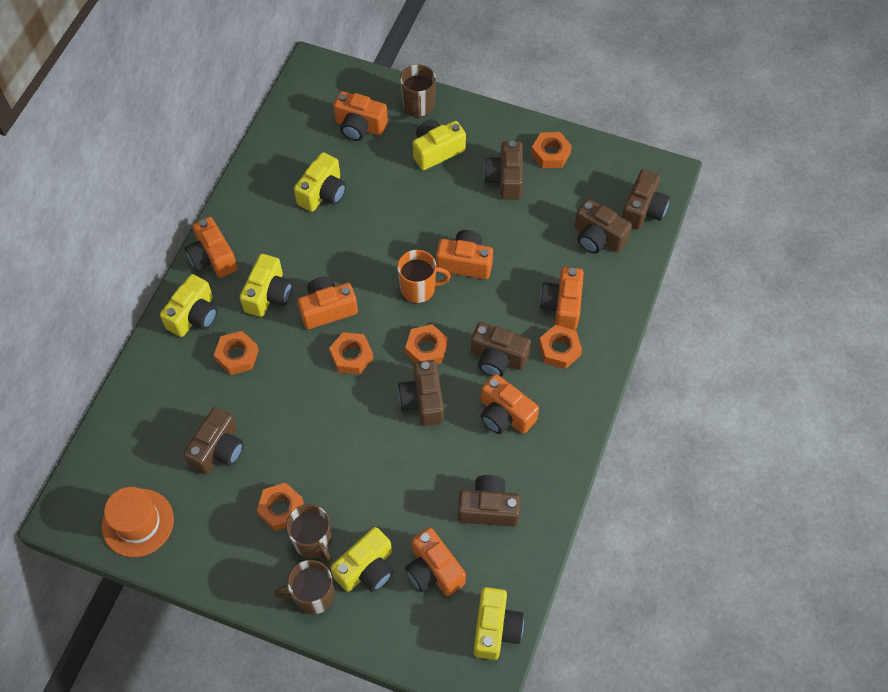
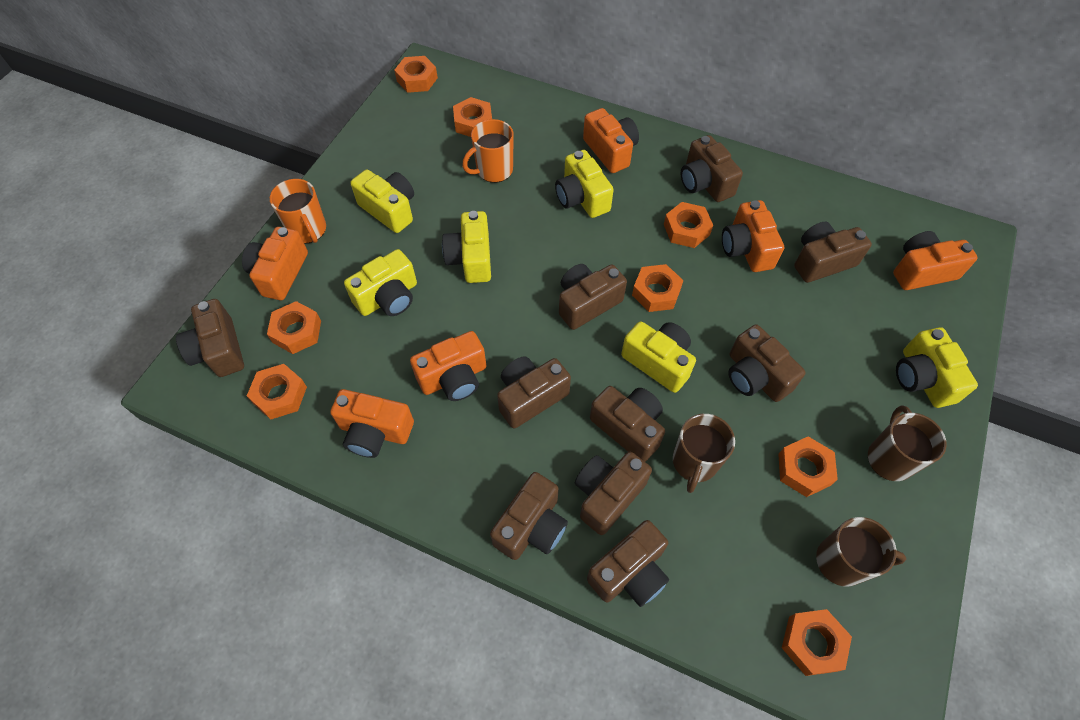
brown camera: [183,407,244,474] [398,360,444,426] [458,475,521,527] [471,322,531,377] [484,141,523,200] [574,199,632,254] [622,169,670,230] = 7 -> [176,299,244,377] [490,472,568,560] [497,356,571,428] [559,264,627,330] [575,452,652,535] [587,520,669,607] [590,386,665,462] [681,135,743,202] [728,324,806,402] [794,222,872,283] = 10
orange camera: [185,217,238,278] [298,276,358,329] [333,91,388,141] [405,527,466,596] [436,230,493,279] [480,374,539,434] [540,267,584,330] = 7 -> [242,227,308,300] [330,389,414,458] [410,331,487,401] [583,108,639,173] [722,200,784,272] [893,231,978,290] = 6
orange hat: [102,487,174,557] = 1 -> none = 0
orange mug: [397,250,451,303] = 1 -> [270,179,326,244] [462,119,514,183] = 2
orange nut: [214,331,259,375] [257,483,304,531] [329,332,373,374] [405,324,448,364] [531,132,572,168] [539,325,582,369] = 6 -> [247,364,307,420] [267,301,321,354] [394,56,438,93] [453,97,492,137] [632,264,684,312] [664,202,713,248] [778,436,838,497] [782,609,852,676] = 8

